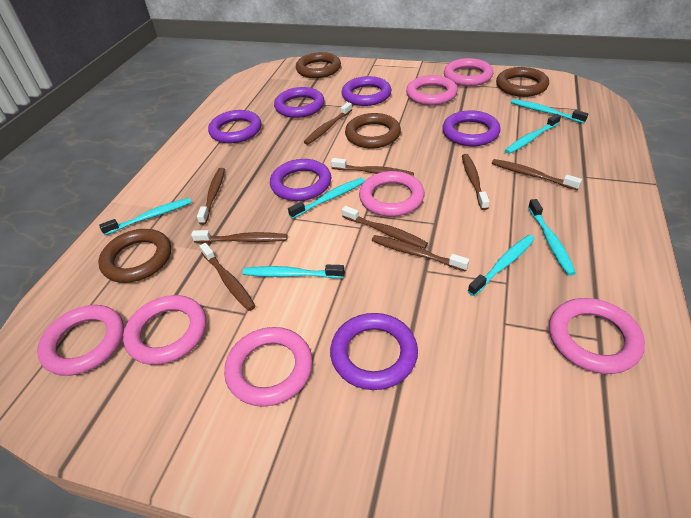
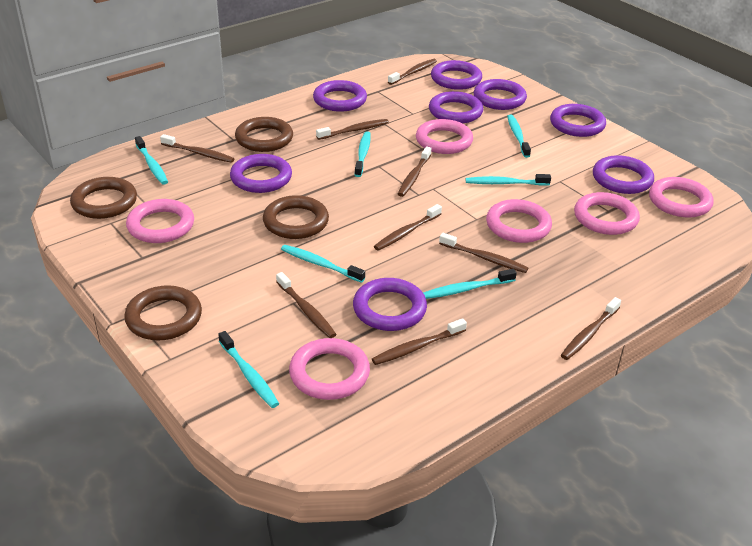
pink ring: [37,305,124,376] [123,295,206,365] [224,327,313,407] [359,171,424,217] [406,75,458,105] [444,58,493,86] [549,298,645,374] = 7 -> [126,199,194,243] [289,338,370,400] [416,119,473,154] [486,199,552,243] [574,192,640,235] [649,177,714,218] = 6
purple ring: [208,110,261,143] [270,159,331,201] [274,87,324,118] [330,313,418,390] [341,76,391,106] [442,110,501,146] = 6 -> [230,154,292,193] [313,80,367,112] [353,278,427,331] [429,91,483,123] [431,60,482,90] [474,79,527,110] [550,104,606,137] [593,155,654,194] = 8

